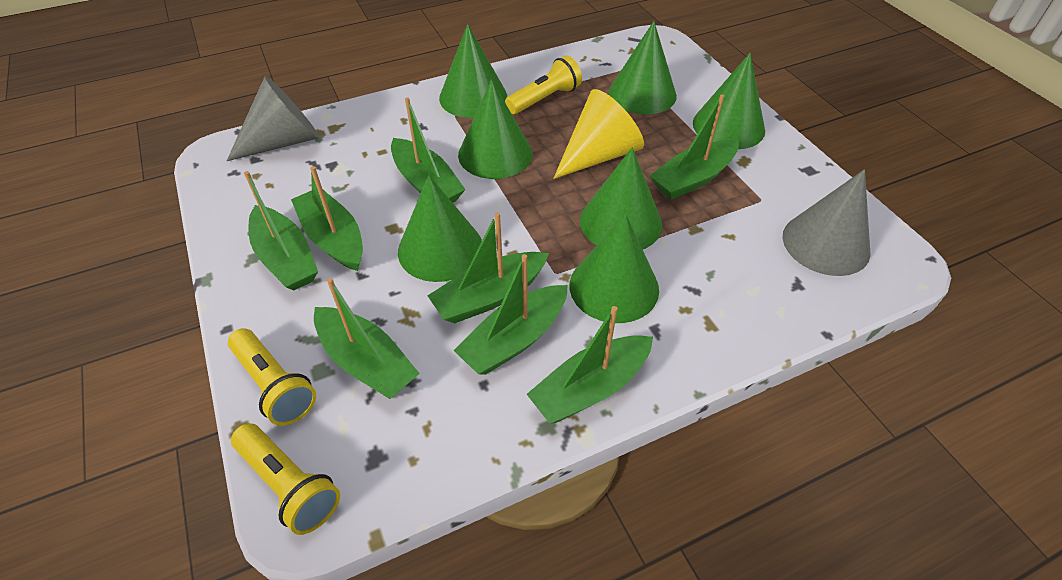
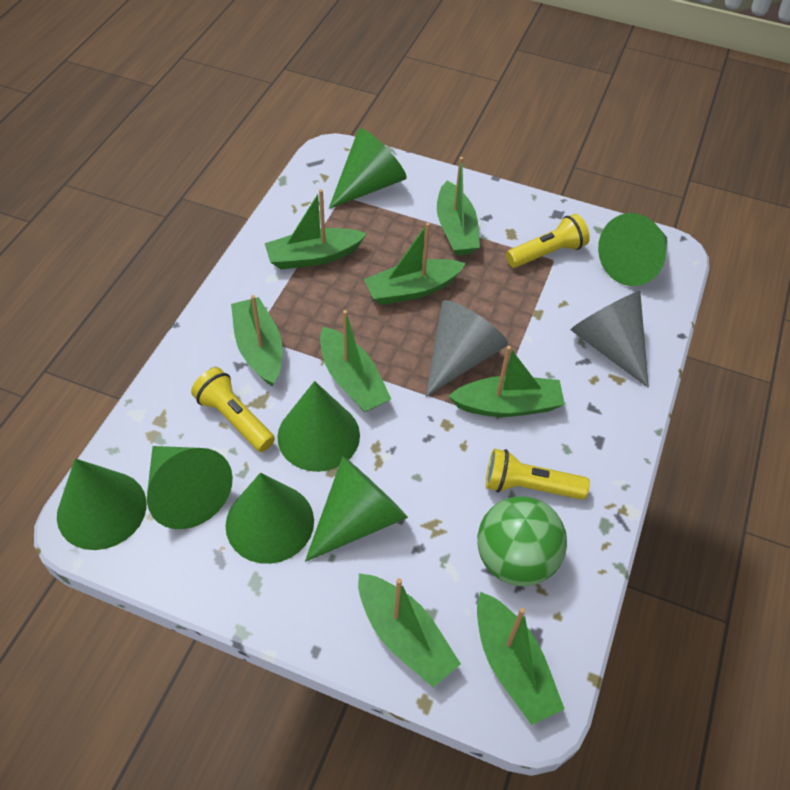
green ball: none = 0 -> [477,496,567,586] = 1
yellow cone: [553,89,644,179] = 1 -> none = 0

